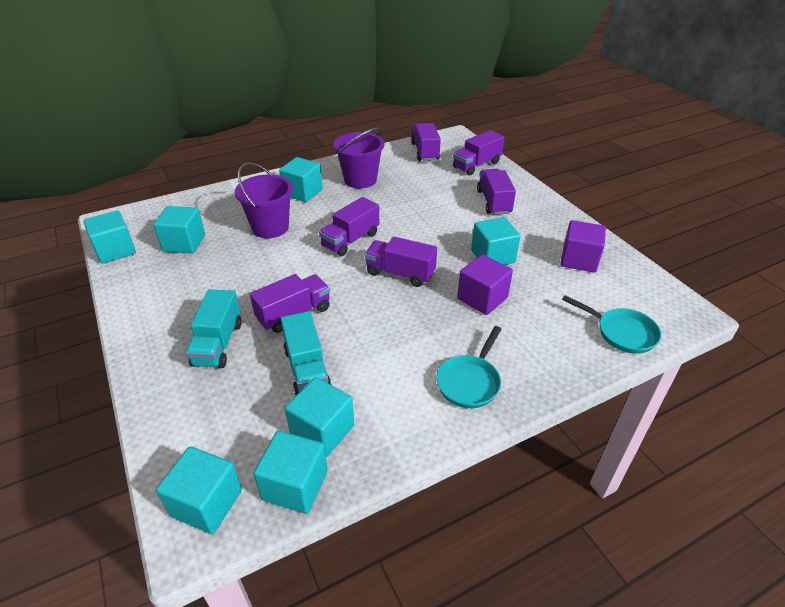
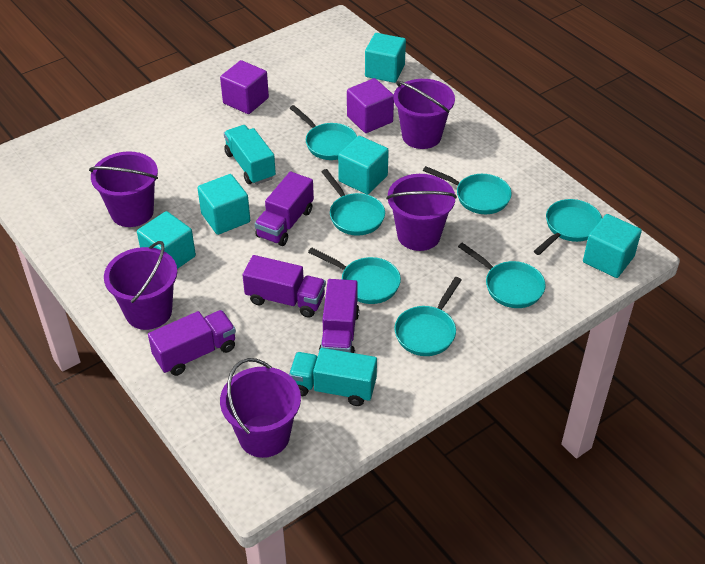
purple bucket: [234,162,293,238] [334,127,385,189] = 2 -> [89,152,158,227] [104,241,177,330] [220,358,301,458] [386,174,457,251] [393,79,455,149] = 5
purple truck: [250,274,330,333] [319,197,379,256] [365,237,437,287] [411,123,441,161] [453,130,504,176] [477,169,516,215] = 6 -> [148,310,236,376] [243,255,326,318] [255,172,314,246] [319,279,359,353] = 4
turquoise cube: [83,210,136,264] [153,206,205,254] [156,446,242,534] [253,431,328,514] [279,157,323,202] [285,377,354,457] [471,217,521,265] = 7 -> [137,211,196,269] [198,174,250,235] [338,136,389,195] [365,33,406,83] [583,214,642,278] = 5
turquoise pan: [436,326,501,408] [562,295,661,354] = 2 -> [290,105,357,160] [308,247,401,304] [322,169,385,236] [394,277,461,356] [423,166,512,214] [458,243,546,308] [534,199,602,255] = 7

